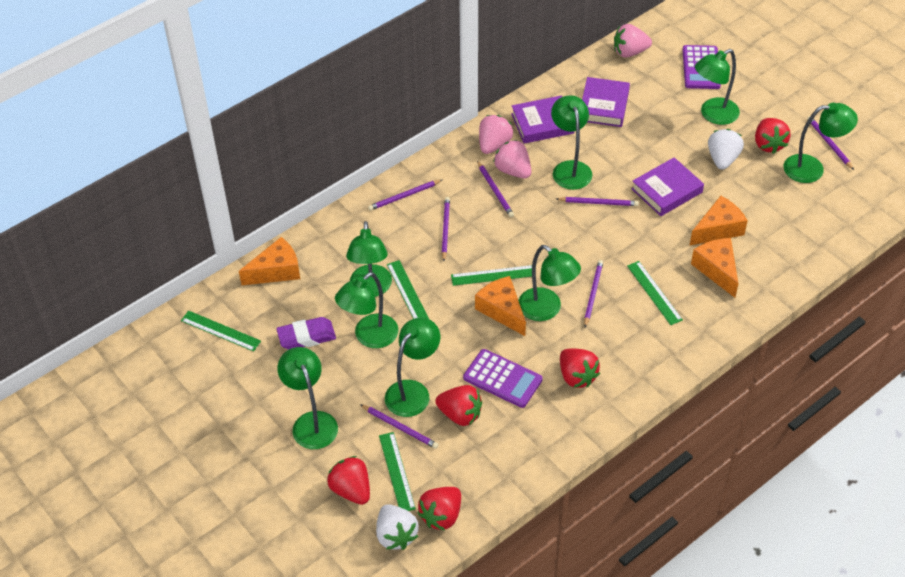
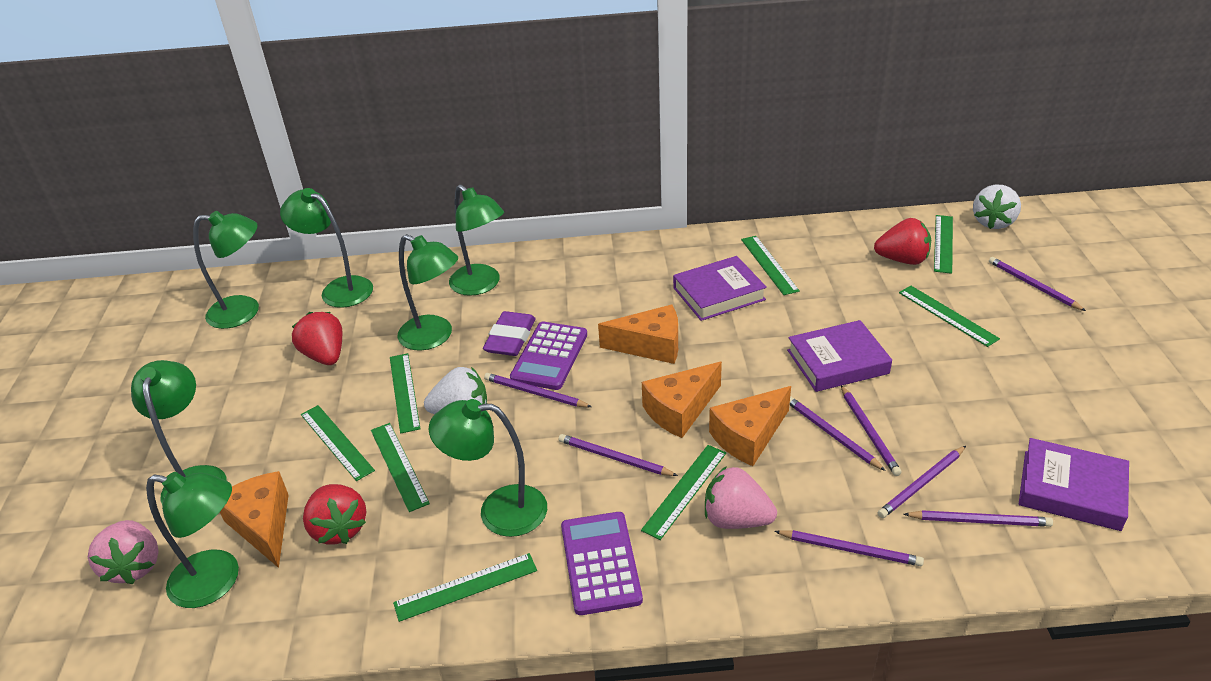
green lamp: [277,347,338,449] [335,272,399,348] [346,221,392,297] [385,318,440,417] [518,245,581,321] [551,95,592,190] [695,49,740,125] [784,103,858,183] = 8 -> [131,360,227,506] [146,472,239,608] [193,211,259,329] [280,188,373,308] [397,234,458,351] [428,399,547,537] [449,184,504,296] = 7
green ruler: [181,311,261,351] [379,432,416,511] [387,260,430,320] [451,265,532,286] [627,261,683,325] = 5 -> [301,405,375,481] [371,423,430,512] [390,353,420,434] [393,553,537,622] [641,445,726,540] [741,236,800,295] [899,286,1000,347] [934,215,953,274] = 8
pink strawberry: [479,115,513,154] [493,140,531,179] [614,24,652,58] = 3 -> [88,520,159,584] [705,466,777,529] = 2
purple pencil: [360,404,439,449] [368,180,442,211] [442,197,450,261] [477,161,514,217] [556,197,639,206] [584,260,603,327] [807,116,854,170] = 7 -> [484,373,592,407] [559,434,678,476] [774,530,924,566] [790,396,886,471] [841,385,902,476] [878,446,966,518] [903,510,1053,527] [989,257,1086,311] = 8
red strawberry: [327,456,370,505] [417,487,461,530] [435,385,482,426] [560,349,600,388] [755,118,791,154] = 5 -> [292,312,342,365] [303,484,367,545] [874,218,931,265] = 3

